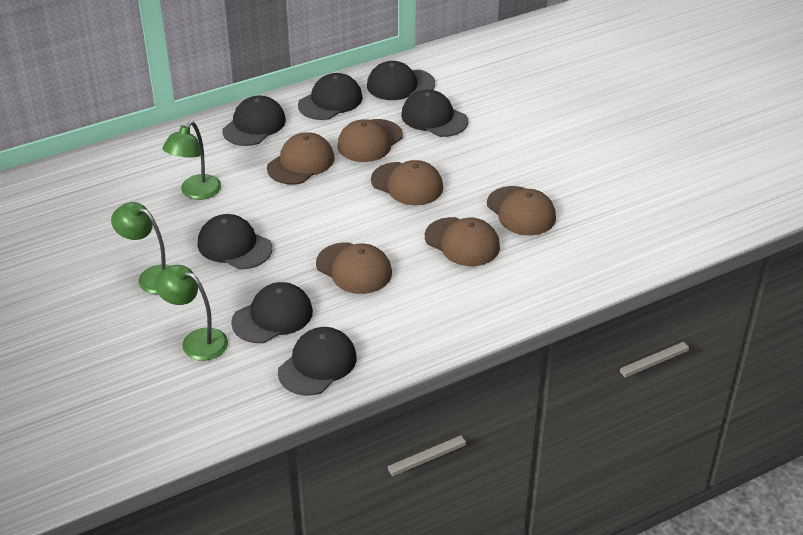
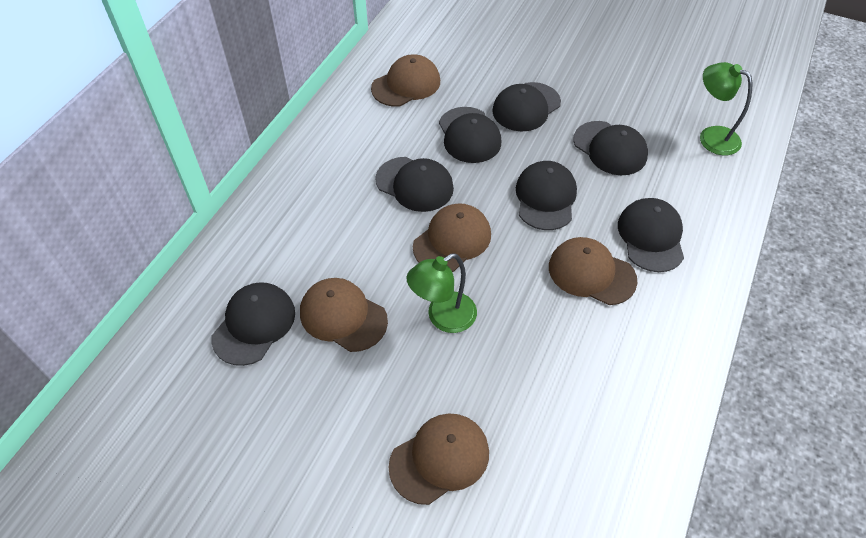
brown cap: [267,132,334,184] [316,242,392,294] [337,119,403,162] [371,160,443,205] [425,217,500,266] [487,186,556,236] = 6 -> [300,278,388,352] [371,54,440,107] [388,413,489,505] [413,203,491,272] [549,237,637,305] = 5
green lamp: [111,202,170,294] [155,265,228,361] [162,121,221,200] = 3 -> [406,253,477,333] [700,62,753,155] = 2

